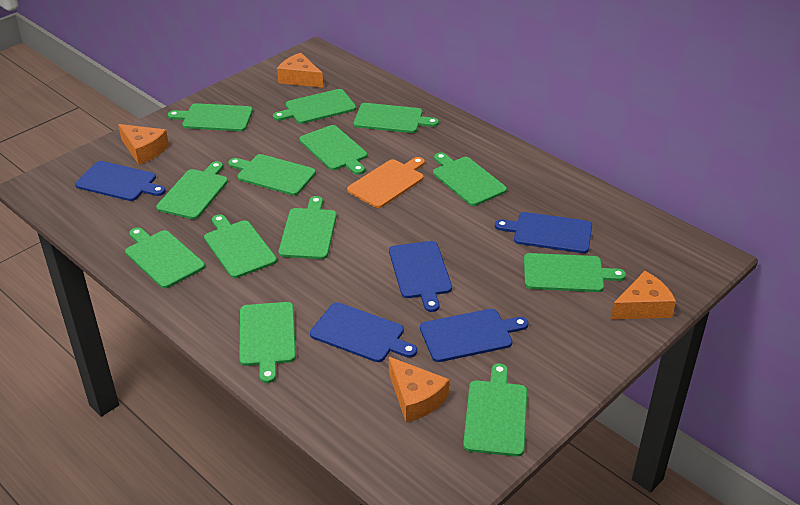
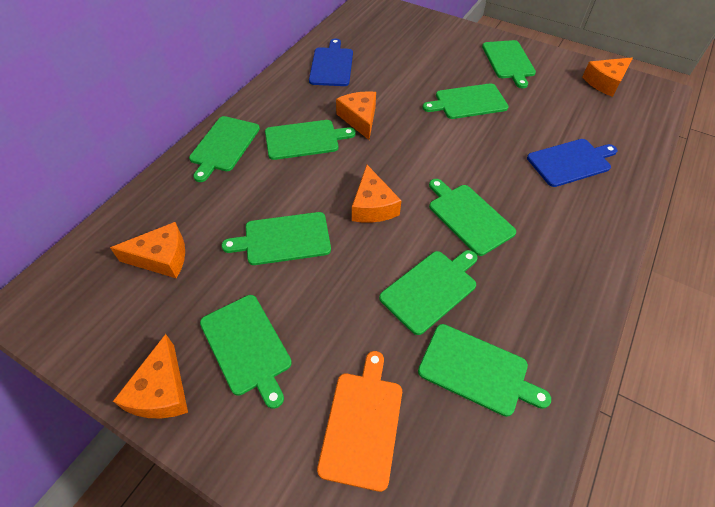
blue cutting board: [75,161,166,201] [310,302,417,362] [389,241,452,312] [420,309,529,362] [495,212,592,253] = 5 -> [309,38,353,86] [527,139,618,187] = 2
green cutting board: [125,227,205,288] [156,161,228,219] [168,103,253,131] [204,214,277,278] [228,154,316,196] [239,302,296,383] [273,89,356,124] [279,196,337,259] [299,125,367,175] [354,103,439,133] [433,152,507,206] [463,363,527,457] [524,253,626,292] = 13 -> [189,116,260,182] [200,295,292,409] [221,212,331,265] [265,120,355,160] [379,250,477,335] [418,324,551,417] [423,83,509,119] [429,179,516,256] [482,40,536,88] = 9
orange cheese: [118,124,169,165] [277,53,323,88] [389,357,449,423] [611,271,676,319] = 4 -> [110,222,185,278] [113,334,188,418] [336,91,376,140] [352,165,402,223] [582,57,633,97] = 5

